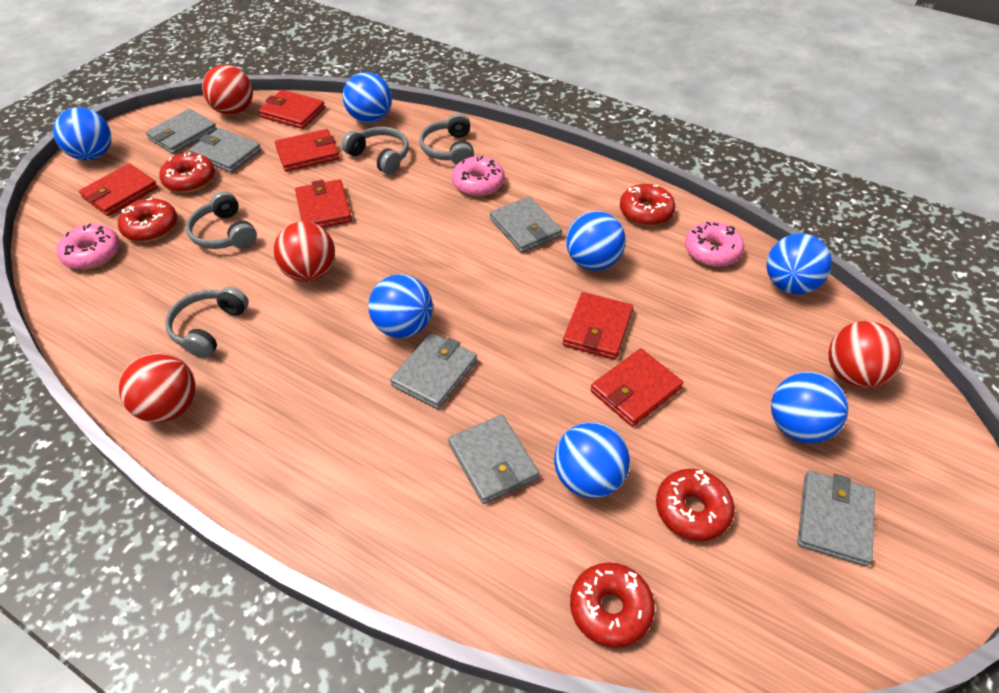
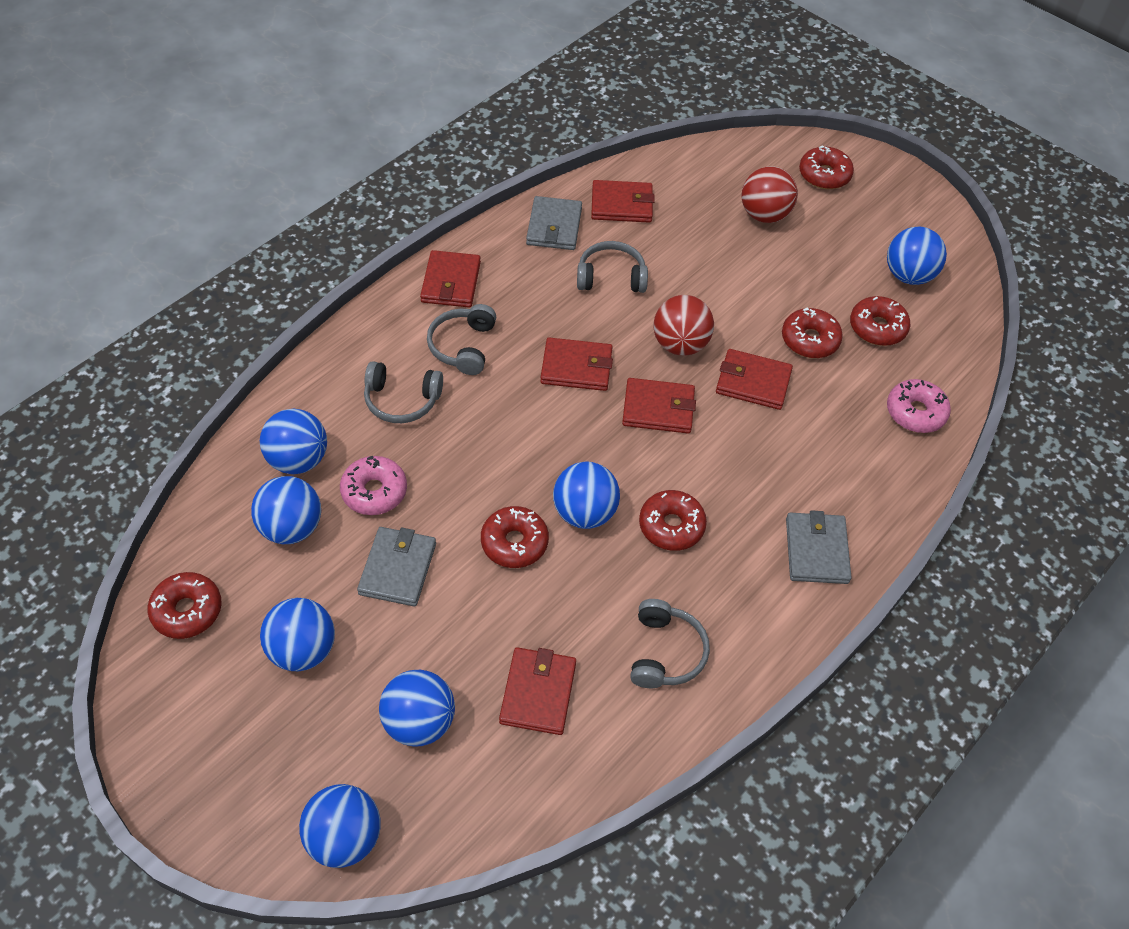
grey wallet: [146,109,217,154] [189,128,261,173] [390,333,477,409] [448,415,539,504] [490,196,562,253] [798,471,875,567] = 6 -> [357,527,436,606] [526,196,582,250] [786,510,852,584] = 3
pink donut: [57,224,120,269] [452,156,505,196] [685,221,744,267] = 3 -> [340,456,407,515] [887,379,951,433] = 2
red ball: [119,353,196,423] [202,65,253,115] [274,222,335,282] [829,321,904,388] = 4 -> [654,295,714,356] [742,166,798,223] = 2
red donut: [118,198,177,242] [159,152,215,193] [570,563,655,648] [620,184,675,226] [656,469,735,541] = 5 -> [147,572,222,639] [481,506,549,568] [639,490,707,551] [782,308,843,358] [799,145,854,189] [850,296,910,346] = 6

